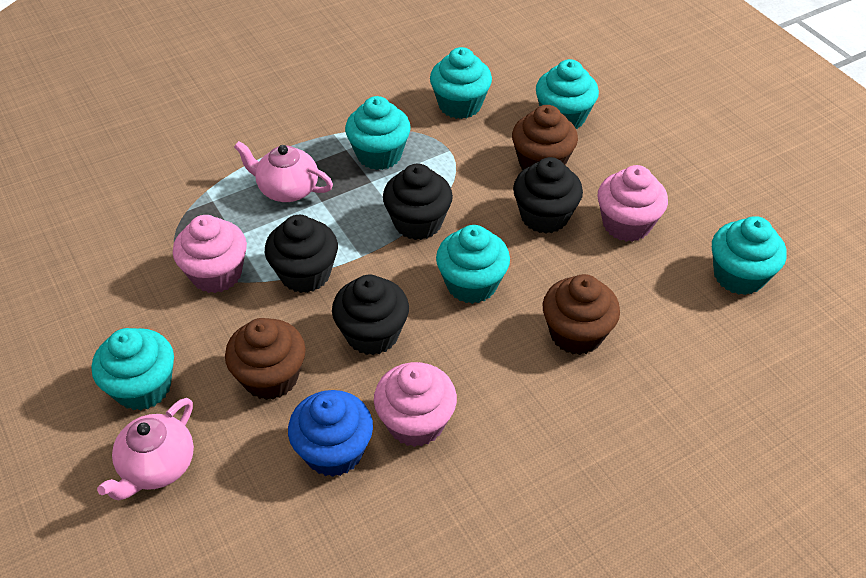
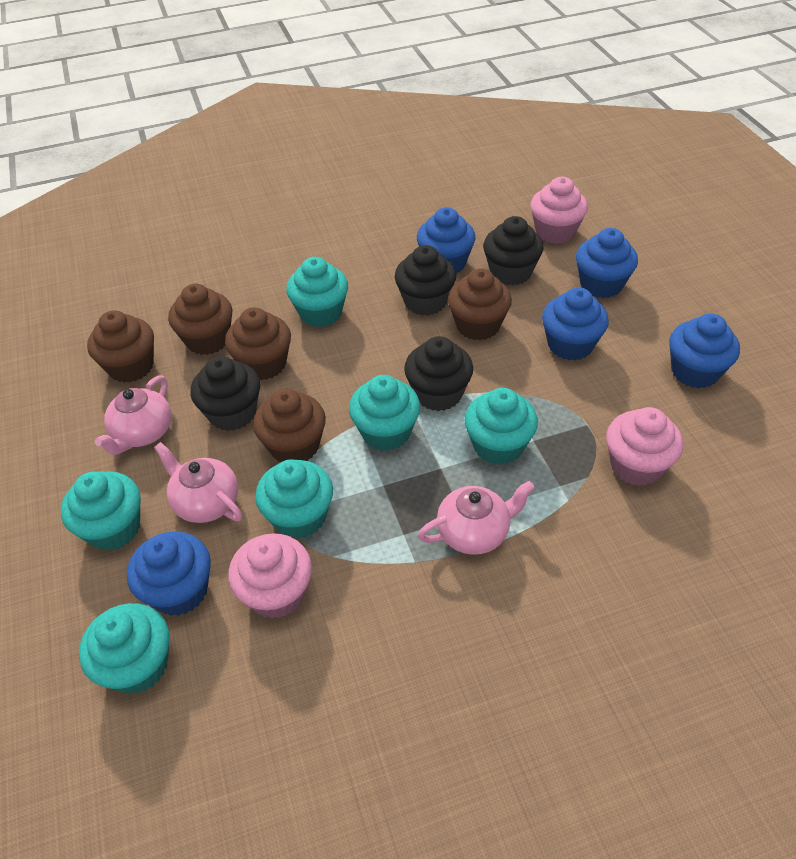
blue cupcake: [288,390,373,477] = 1 -> [127,531,211,616] [417,207,475,273] [542,287,609,360] [576,228,638,298] [669,313,740,388] = 5
brown cupcake: [225,318,306,400] [512,105,578,170] [543,274,620,355] = 3 -> [87,310,154,383] [168,284,232,355] [225,307,291,380] [253,389,326,462] [448,268,512,340] = 5
pink teapot: [97,398,194,500] [234,141,333,202] = 2 -> [95,375,171,455] [154,442,242,523] [418,481,535,555] = 3

